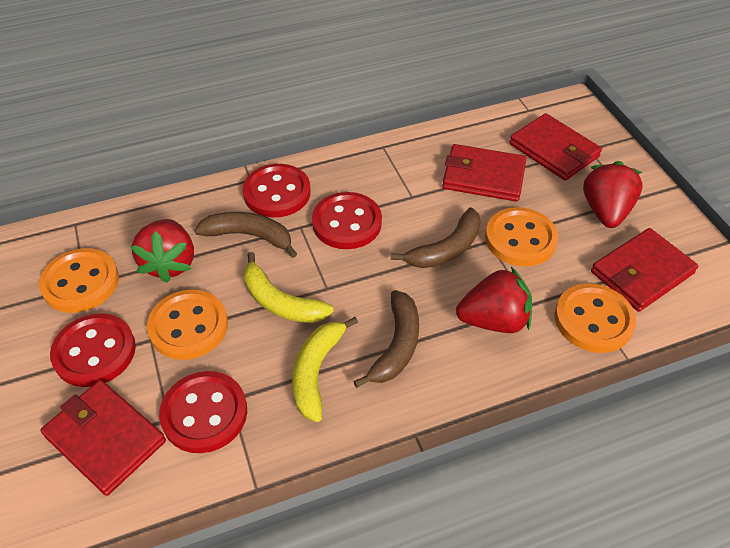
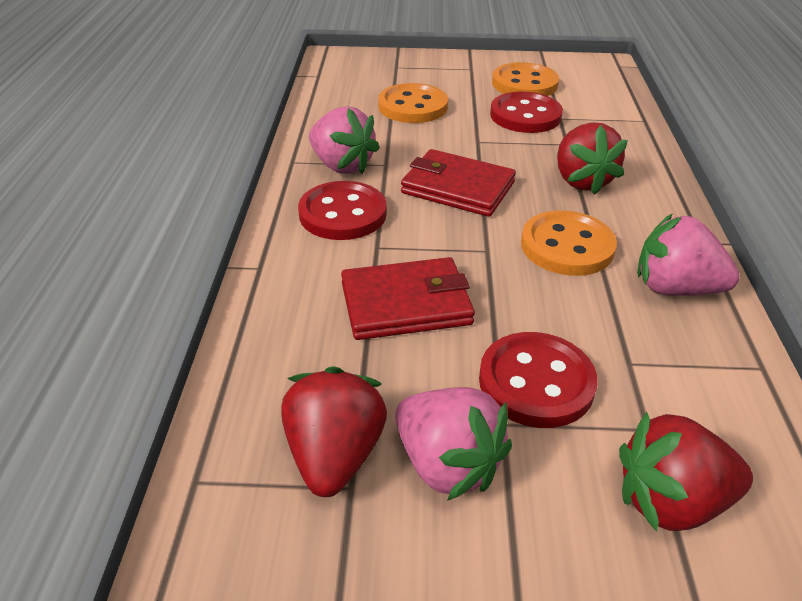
brown banana: [194,212,297,258] [353,290,419,388] [391,207,481,268] = 3 -> none = 0
orange button: [39,248,119,313] [147,290,228,360] [485,207,558,267] [555,283,636,353] = 4 -> [378,83,448,123] [492,62,559,96] [521,210,617,276] = 3
pink strawberry: none = 0 -> [309,106,380,174] [395,387,512,501] [637,213,740,296] = 3
red button: [50,313,136,387] [159,371,247,453] [242,164,311,217] [312,192,382,249] = 4 -> [298,181,387,240] [479,332,598,428] [490,92,563,133] = 3
red wallet: [40,380,166,496] [442,144,527,202] [510,113,602,181] [591,228,698,312] = 4 -> [341,257,475,340] [401,149,516,217] = 2
yellow banana: [244,252,333,323] [292,317,358,422] = 2 -> none = 0

